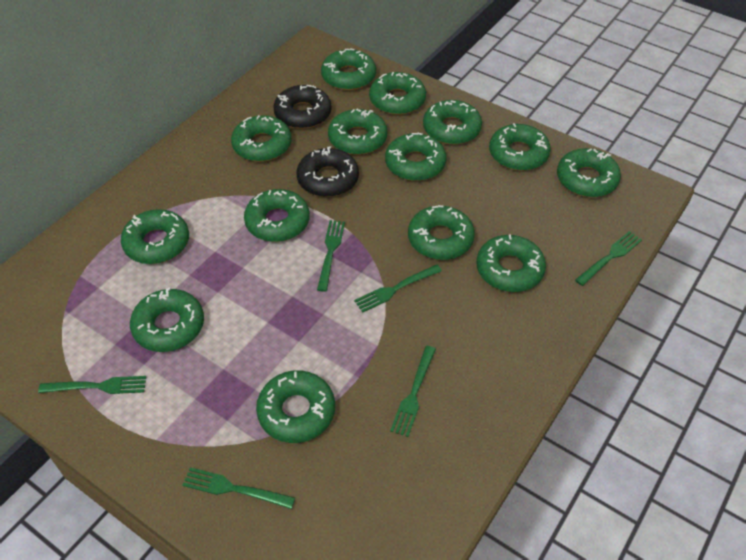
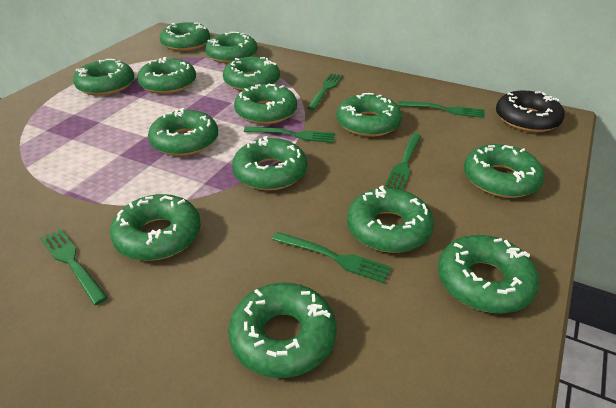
black donut: [273,85,332,129] [296,146,359,197] = 2 -> [496,90,565,132] = 1

